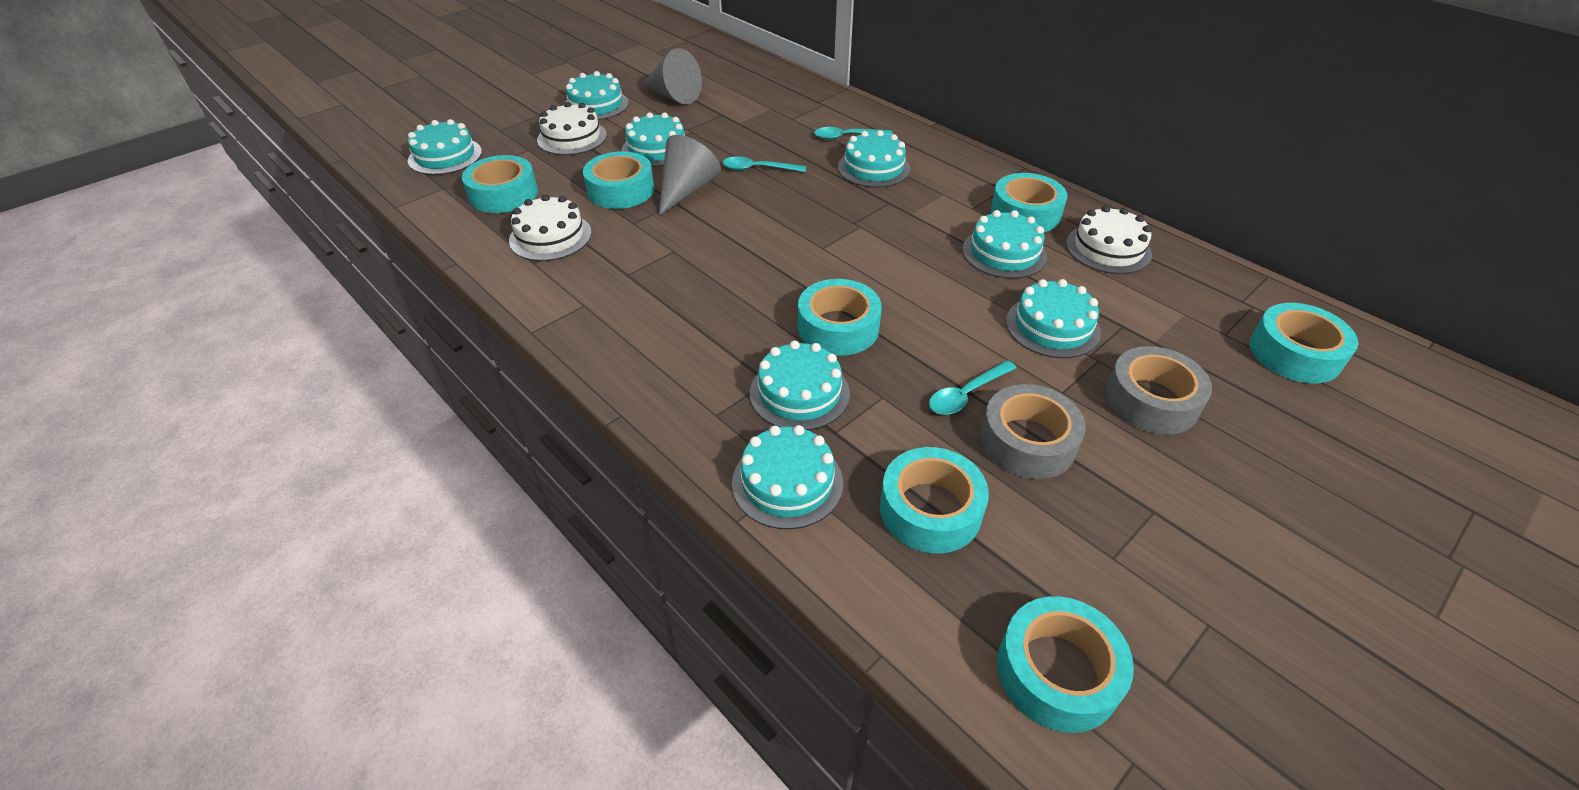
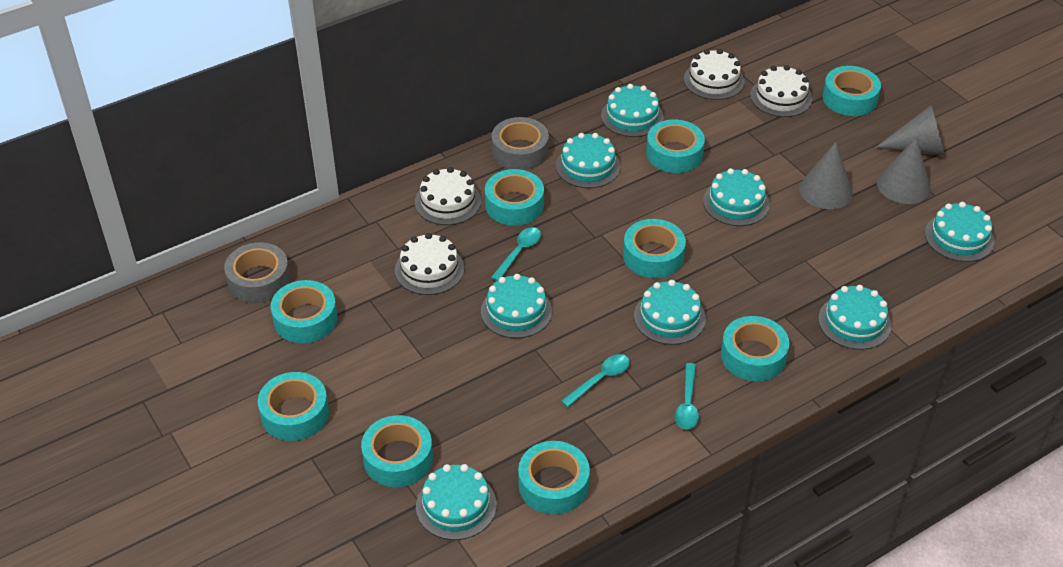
grey cone: [641,48,702,104] [659,135,721,216] = 2 -> [799,142,853,209] [875,105,945,155] [877,137,931,204] = 3
turquoise tape: [462,155,538,213] [583,151,654,209] [798,279,882,356] [880,447,989,554] [991,173,1067,232] [997,596,1134,733] [1250,303,1358,384] = 7 -> [258,372,329,441] [271,280,338,343] [361,415,433,487] [485,169,544,226] [518,441,590,514] [623,219,686,278] [646,120,705,173] [721,316,789,381] [822,66,881,116] = 9
white cake: [509,194,592,261] [537,102,607,155] [1066,205,1152,274] = 3 -> [395,233,464,295] [415,167,481,225] [684,49,745,100] [750,65,812,117] = 4

